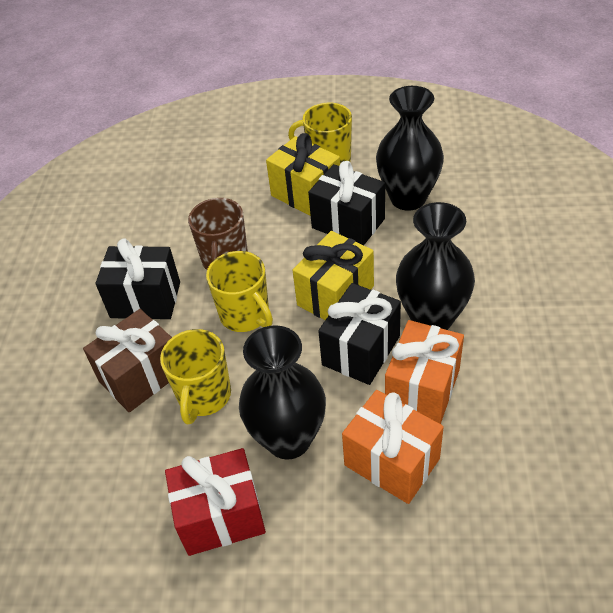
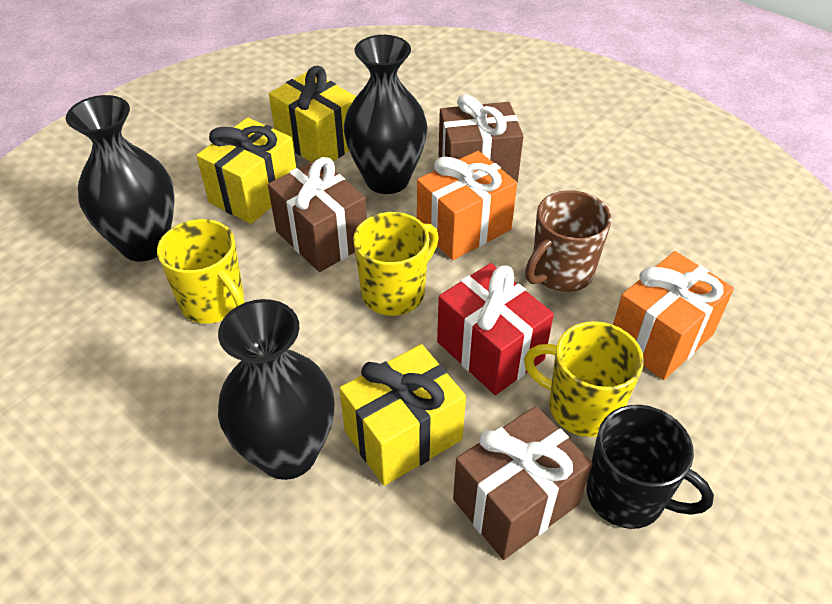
black gift: [96,238,180,319] [308,161,385,245] [318,283,401,385] = 3 -> none = 0
black mug: none = 0 -> [586,405,714,529] = 1
brown gift: [83,309,172,412] = 1 -> [268,157,367,272] [439,94,523,183] [453,406,592,560] = 3
yellow gift: [266,133,340,216] [293,231,374,320] = 2 -> [196,117,296,224] [269,66,356,162] [339,344,466,486] = 3

